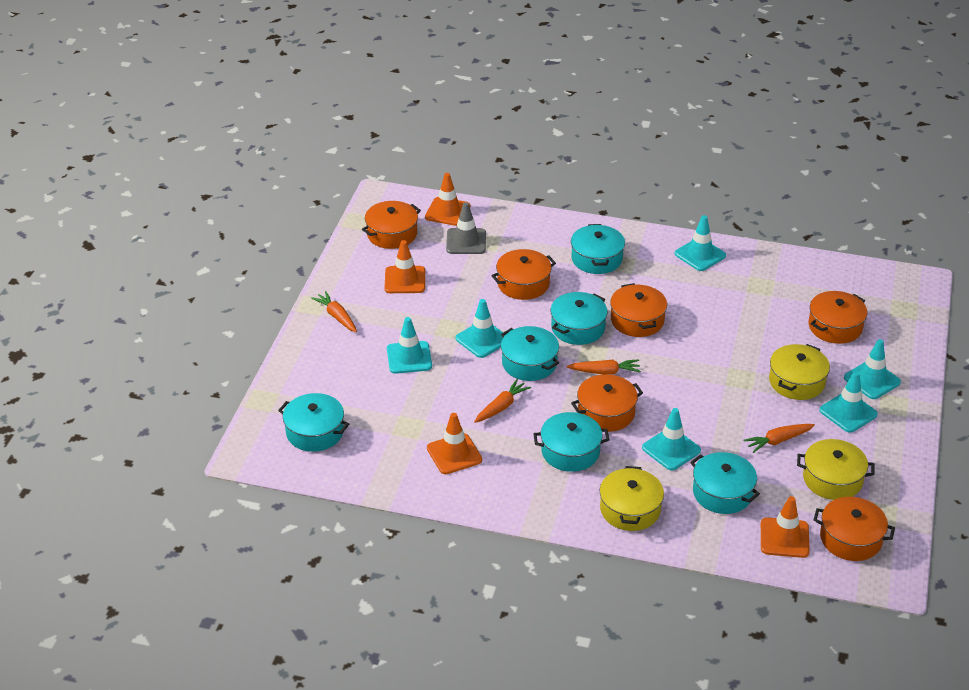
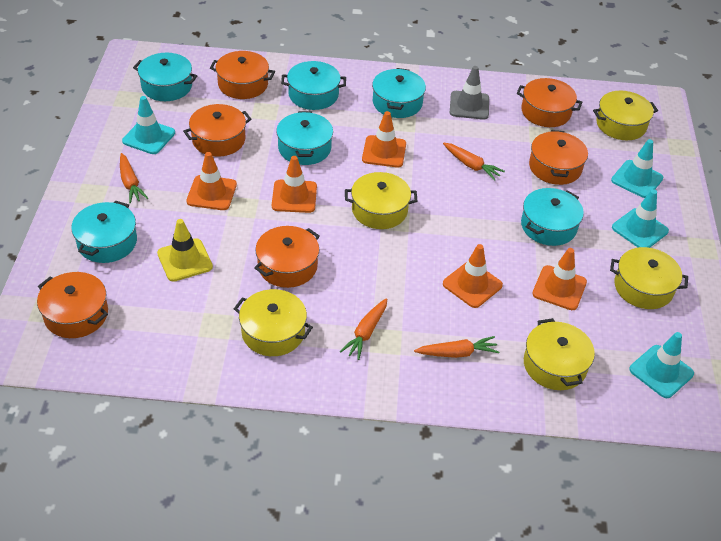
orange traffic cone: [385,240,425,293] [425,173,470,226] [427,413,482,474] [761,496,810,558] = 4 -> [186,152,237,210] [272,156,317,213] [362,111,406,167] [443,244,503,308] [532,248,587,310] = 5
turquoise traffic cone: [387,317,432,374] [456,299,505,358] [642,408,701,471] [675,215,726,271] [819,371,878,433] [844,339,901,399] = 6 -> [122,96,175,154] [611,139,664,198] [612,189,669,248] [629,332,694,398] = 4
yellow pot: [600,466,664,531] [769,344,830,400] [797,439,874,500] = 3 -> [234,289,313,356] [345,172,417,229] [524,318,595,390] [593,91,658,140] [610,247,688,309] = 5
yellow traffic cone: none = 0 -> [157,219,213,282] = 1

